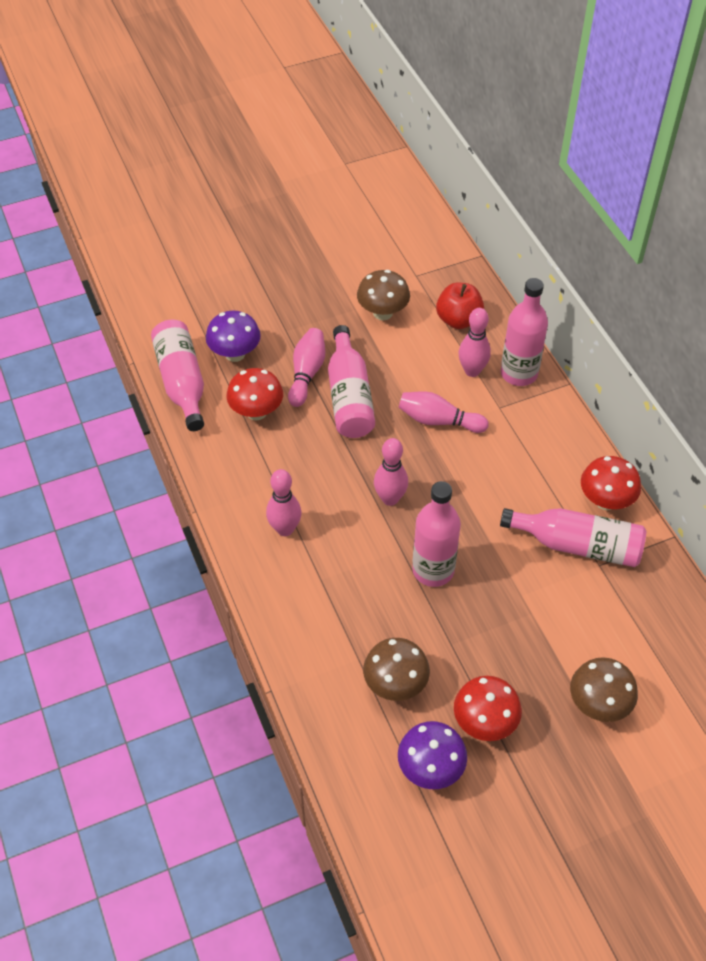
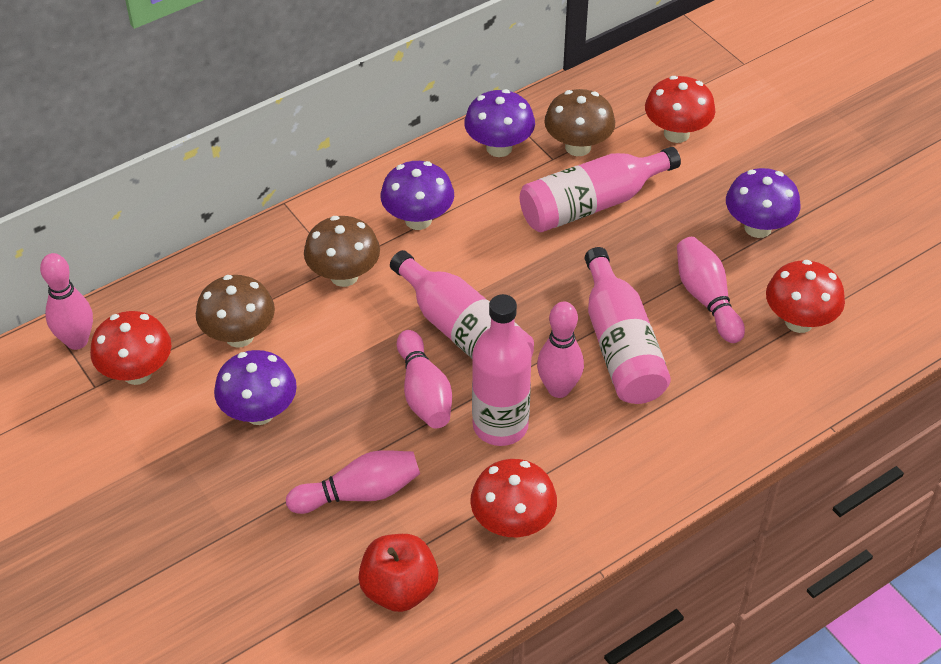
pink bottle: [151,320,204,431] [328,325,375,438] [412,481,461,587] [500,508,646,567] [501,278,548,386] = 5 -> [390,250,534,358] [472,294,532,446] [520,147,681,232] [585,247,671,404] = 4
purple mushroom: [206,311,261,362] [398,721,467,789] = 2 -> [214,350,297,425] [381,161,454,230] [464,89,535,157] [726,168,801,238] = 4
red mushroom: [226,368,283,420] [454,676,522,741] [581,456,641,510] = 3 -> [90,311,172,385] [470,459,557,537] [645,76,716,143] [766,260,845,333] = 4

